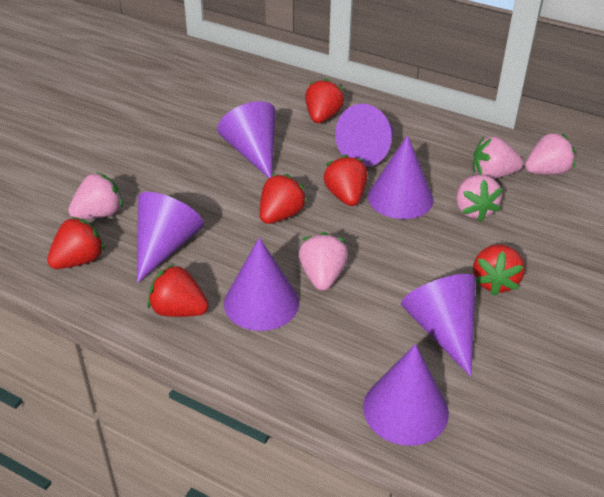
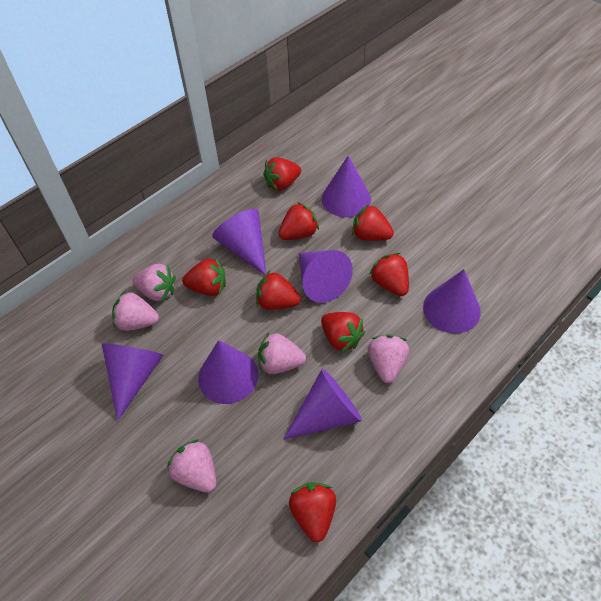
red strawberry: [47,217,105,269] [148,264,209,317] [260,174,307,224] [305,78,344,123] [324,155,367,206] [473,244,525,296] = 6 -> [182,258,226,296] [256,271,301,310] [263,157,301,191] [279,202,319,240] [289,482,336,542] [321,312,365,353] [352,204,394,241] [370,253,409,296] = 8

